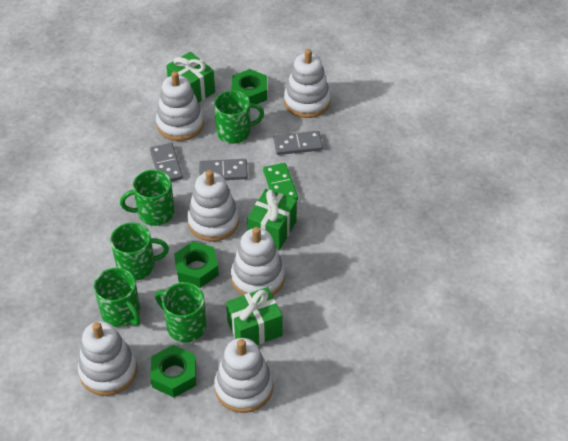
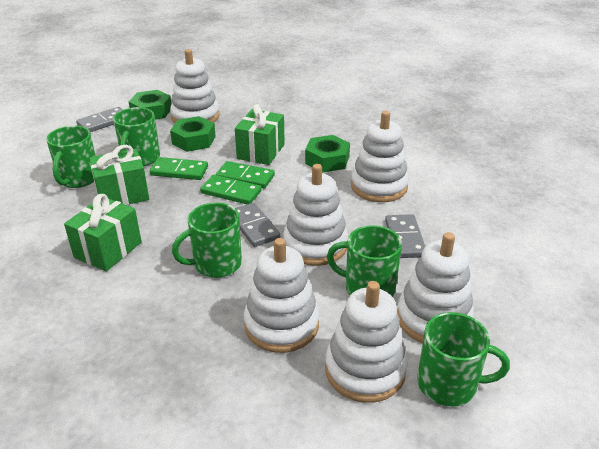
green domino: [263,163,298,200] = 1 -> [150,157,208,180] [200,175,261,204] [216,161,275,188] = 3

